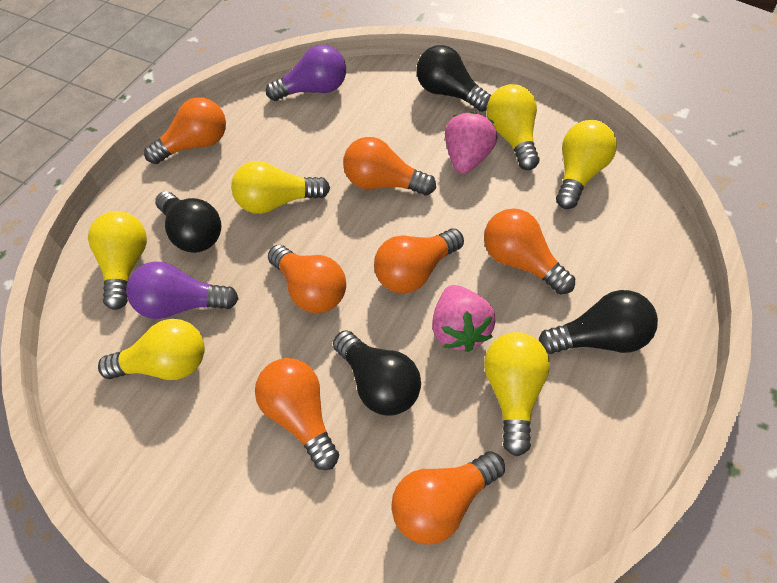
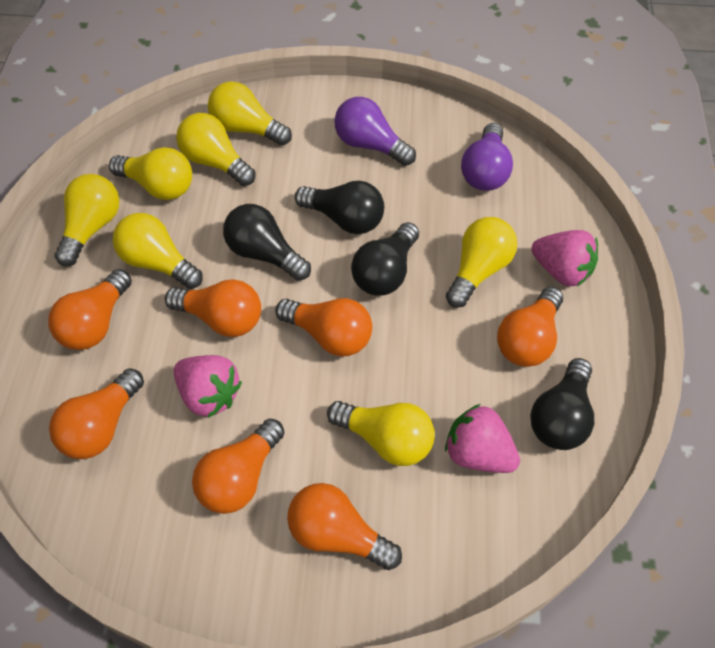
pink strawberry: [432,285,496,352] [445,112,498,174] = 2 -> [174,355,242,418] [445,404,520,473] [531,230,598,286] = 3
yellow light bulb: [88,211,147,310] [98,319,205,380] [231,161,330,214] [484,332,550,456] [486,84,539,170] [556,120,617,209] = 6 -> [54,174,119,266] [109,147,192,200] [113,213,203,289] [176,113,256,186] [208,81,292,146] [327,401,434,466] [446,217,517,308] = 7

